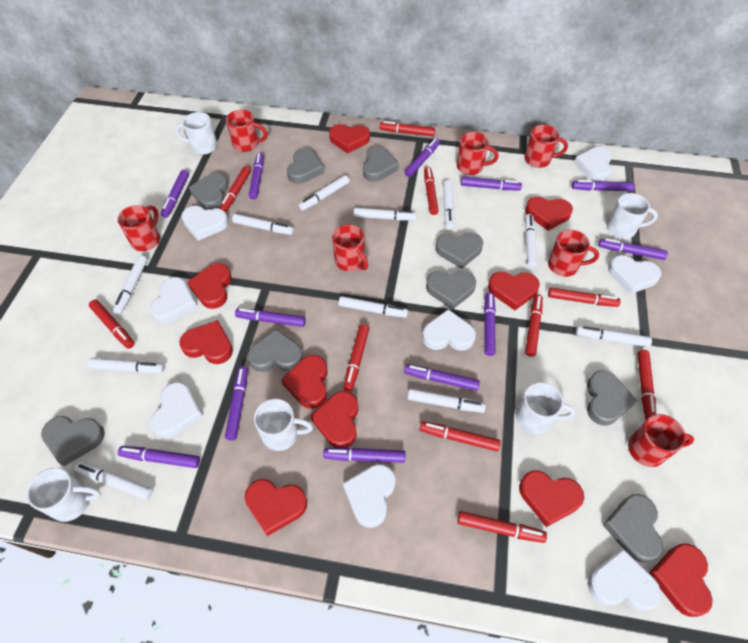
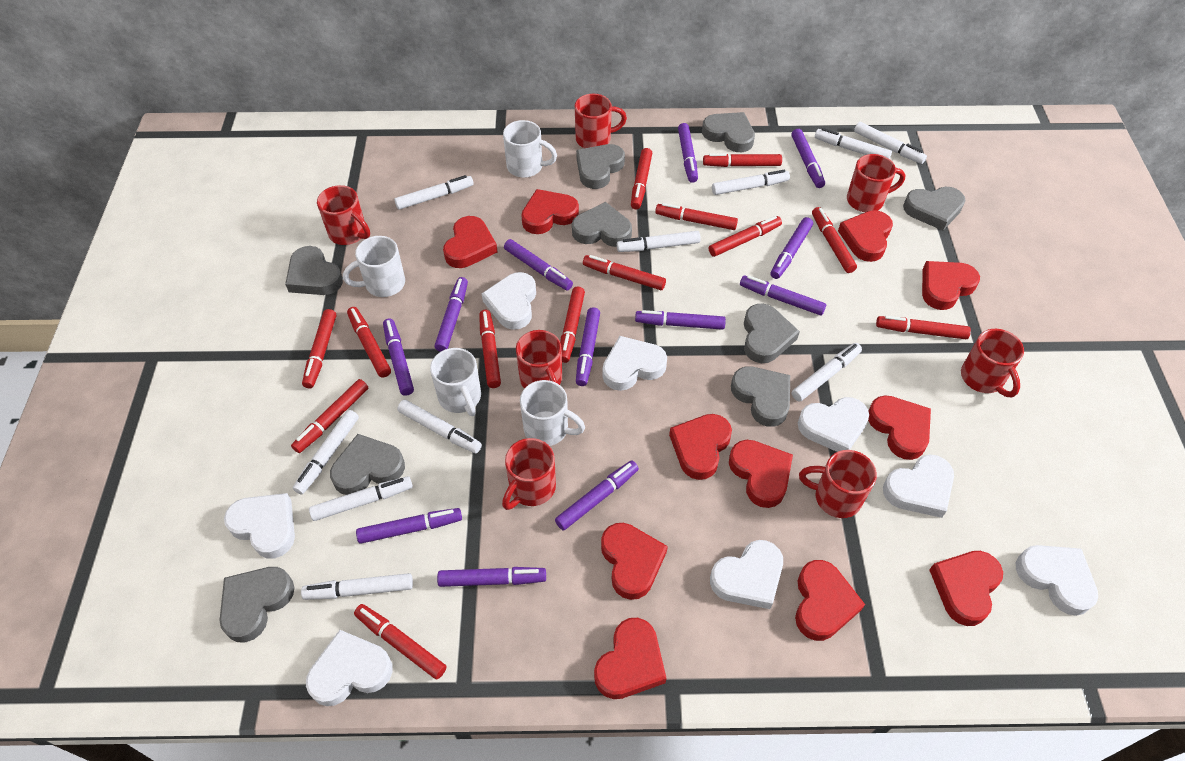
red heart: [179,320,233,364] [187,263,232,309] [245,479,307,536] [281,355,328,409] [310,391,358,448] [329,124,370,154] [488,272,540,310] [519,470,584,527] [525,197,573,231] [649,543,713,617] = 10 -> [443,216,498,268] [521,189,579,234] [594,618,667,699] [601,523,668,600] [669,414,732,480] [729,440,793,508] [795,560,865,641] [838,210,893,262] [868,395,931,460] [922,261,980,310] [929,551,1003,626] = 11
red marker: [89,300,134,349] [219,166,251,212] [343,324,369,391] [379,121,435,136] [420,421,501,451] [424,167,439,215] [457,511,547,543] [525,294,543,357] [548,288,621,307] [637,350,656,420] = 10 -> [291,379,368,453] [302,309,336,388] [347,307,391,378] [354,604,447,679] [479,310,501,388] [560,287,585,363] [583,255,666,290] [631,148,652,209] [655,203,738,230] [703,153,782,167] [709,216,782,257] [812,207,857,273] [876,316,971,339] = 13
white marker: [75,462,153,500] [88,358,164,373] [113,255,147,314] [232,214,294,235] [299,175,350,211] [338,296,408,318] [354,208,416,221] [407,389,486,413] [443,180,454,230] [525,214,537,268] [576,326,652,347] = 11 -> [293,410,359,495] [301,573,413,600] [309,476,413,521] [394,175,474,210] [397,400,482,453] [617,231,701,252] [712,170,790,195] [792,343,862,402] [815,128,892,159] [854,122,927,164] = 10
white mug: [27,468,101,522] [175,112,217,155] [254,399,313,451] [516,382,575,434] [607,193,658,239] = 5 -> [343,236,405,297] [430,348,481,416] [503,120,557,178] [520,380,585,446] = 4

